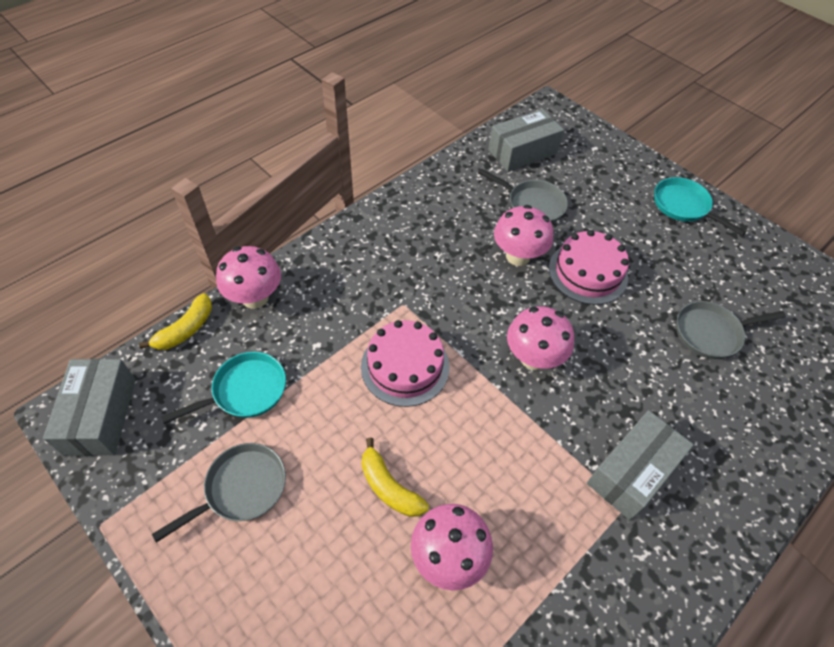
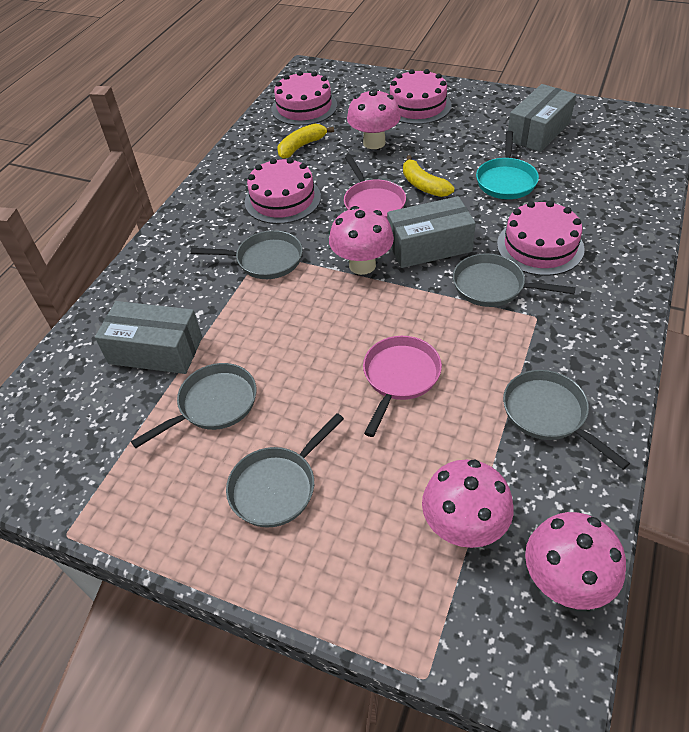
grey pan: [152,443,286,543] [478,168,568,223] [676,301,786,359] = 3 -> [131,363,256,448] [190,230,303,279] [226,413,344,528] [453,254,576,307] [503,370,630,470] = 5
pink cake: [361,320,449,407] [549,230,629,305] = 2 -> [245,158,321,224] [272,71,337,126] [389,69,452,124] [497,201,585,276] = 4
pink pan: none = 0 -> [344,155,406,218] [363,336,442,437] = 2
turquoise pan: [161,352,286,424] [654,177,746,236] = 2 -> [476,131,539,199] = 1

